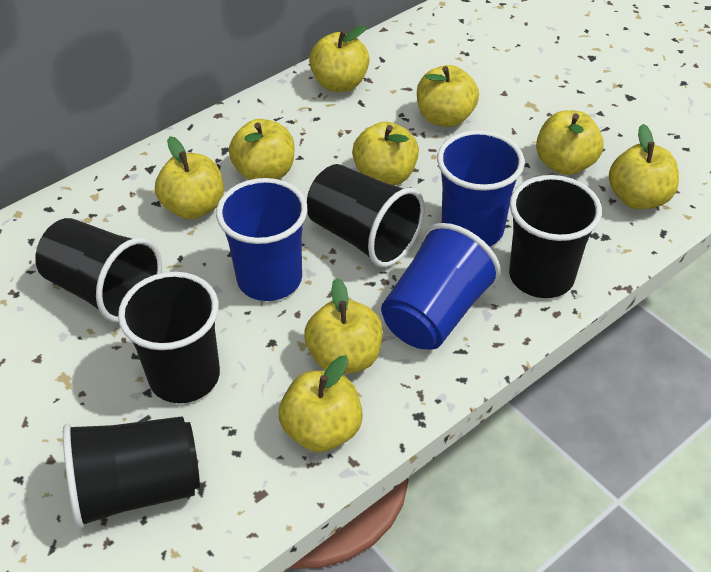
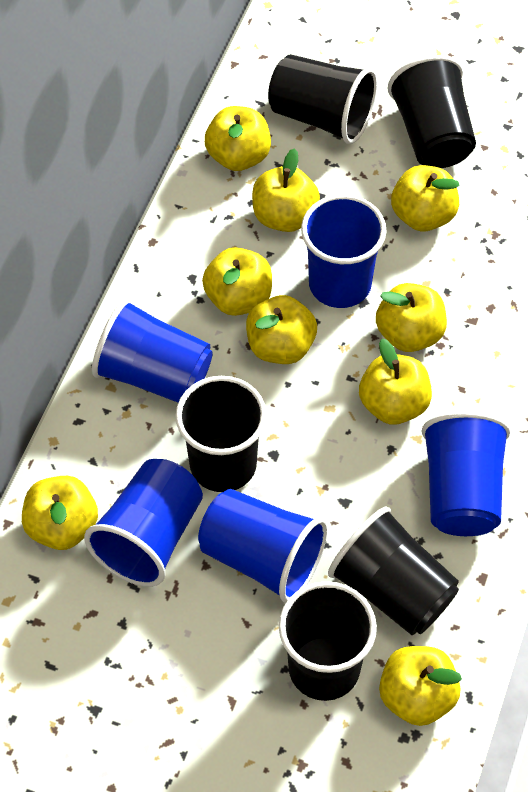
blue cup: [216,178,307,301] [381,223,501,349] [437,130,524,247] = 3 -> [84,459,203,587] [92,299,213,403] [198,489,327,603] [301,194,387,308] [421,411,510,536] = 5

